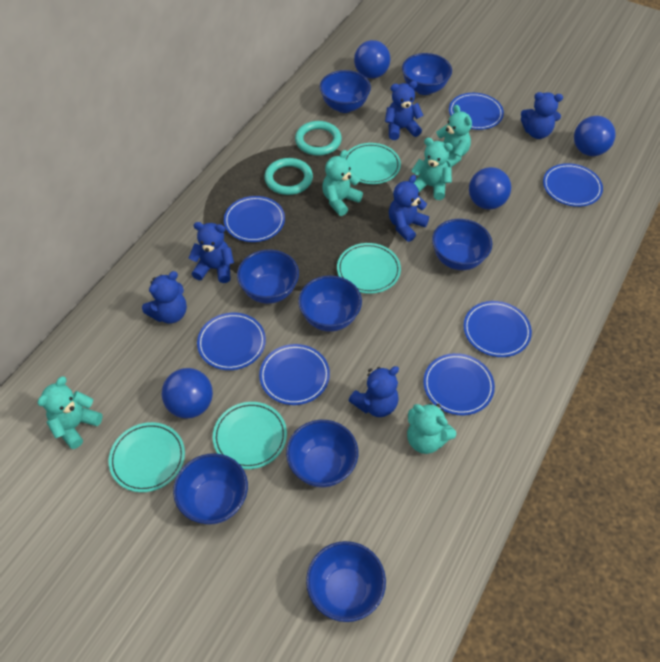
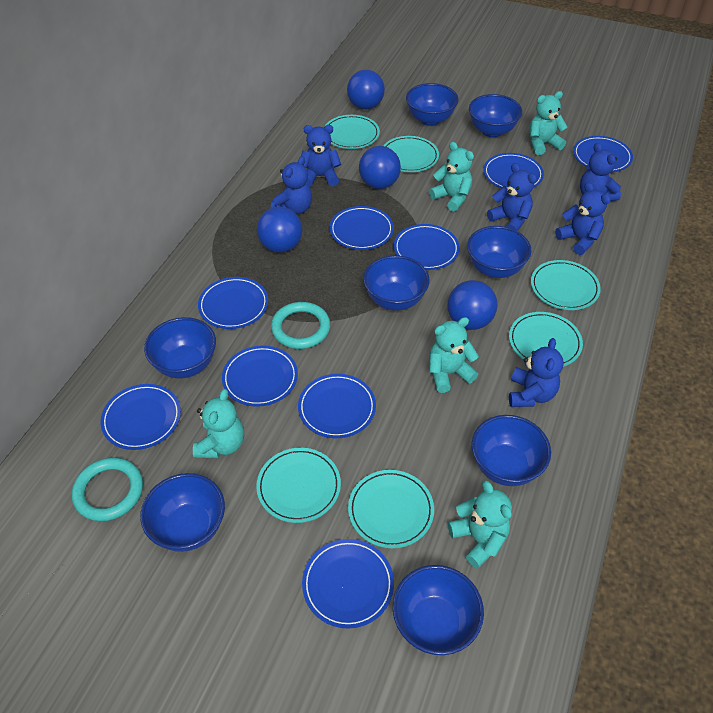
blue plate: [197,313,266,370] [224,196,285,242] [259,344,330,405] [423,353,495,415] [449,93,504,130] [463,301,532,357] [543,163,603,207] = 7 -> [100,384,181,450] [198,277,268,329] [222,346,298,407] [298,374,376,438] [302,539,394,629] [330,206,394,250] [394,224,460,270] [483,153,544,188] [573,136,633,172] = 9
turquoise plate: [109,422,185,492] [213,402,287,469] [337,243,401,294] [345,143,401,184] = 4 -> [256,448,341,523] [324,115,380,149] [348,470,434,548] [383,136,439,172] [509,312,583,367] [531,260,601,310] = 6

